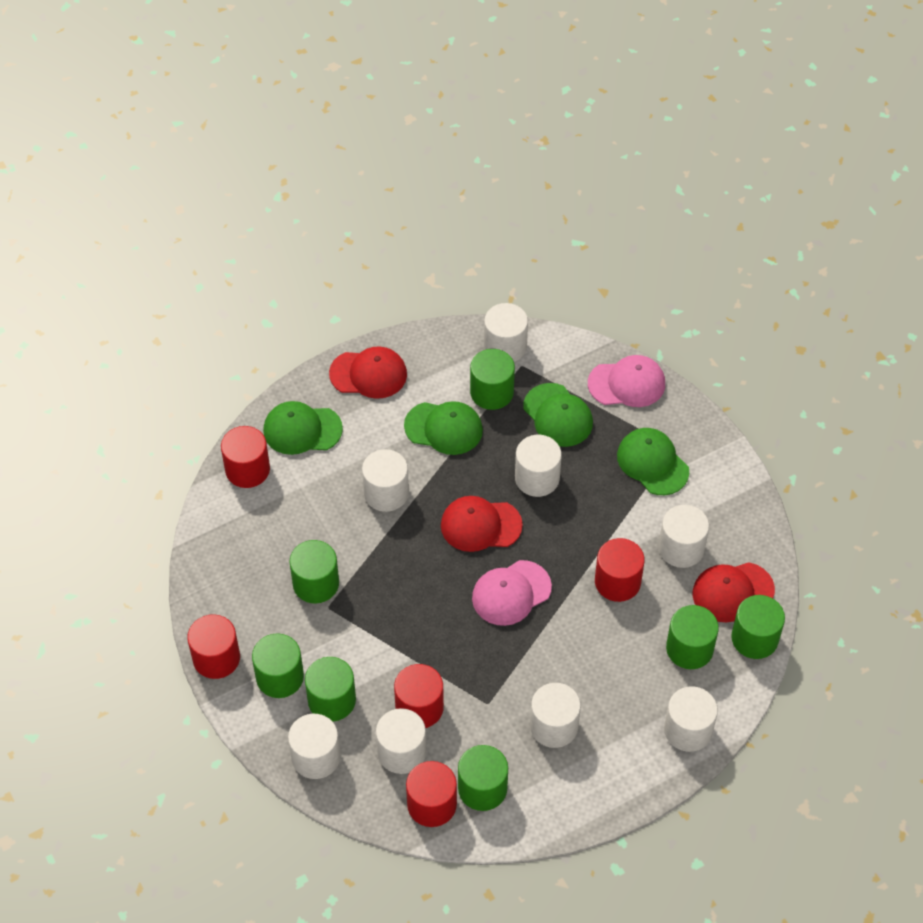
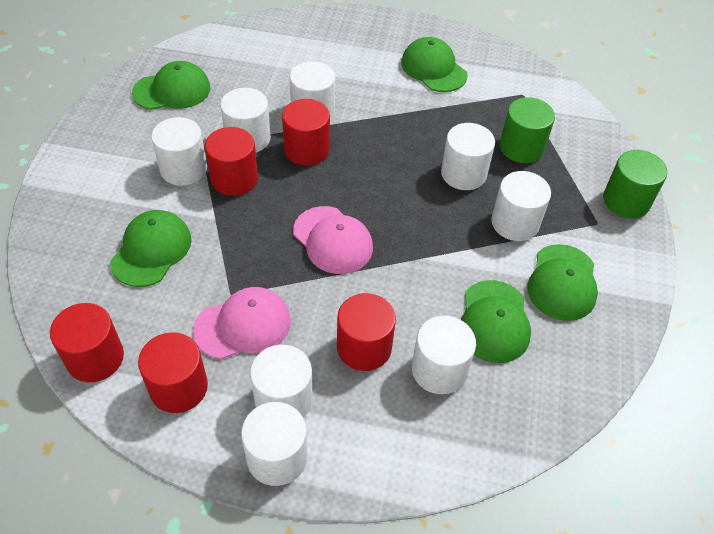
green cap: [263,401,343,455] [404,401,483,455] [523,383,593,447] [617,428,689,495] = 4 -> [110,210,192,287] [132,61,210,110] [401,37,468,92] [461,280,531,363] [527,244,598,321] = 5
green cylinder: [252,633,304,698] [289,540,339,604] [305,657,356,721] [458,745,508,811] [470,349,515,410] [666,605,719,669] [731,595,785,659] = 7 -> [500,97,555,163] [603,150,668,218] = 2
red cap: [329,346,407,399] [441,496,523,552] [693,562,775,622] = 3 -> none = 0

